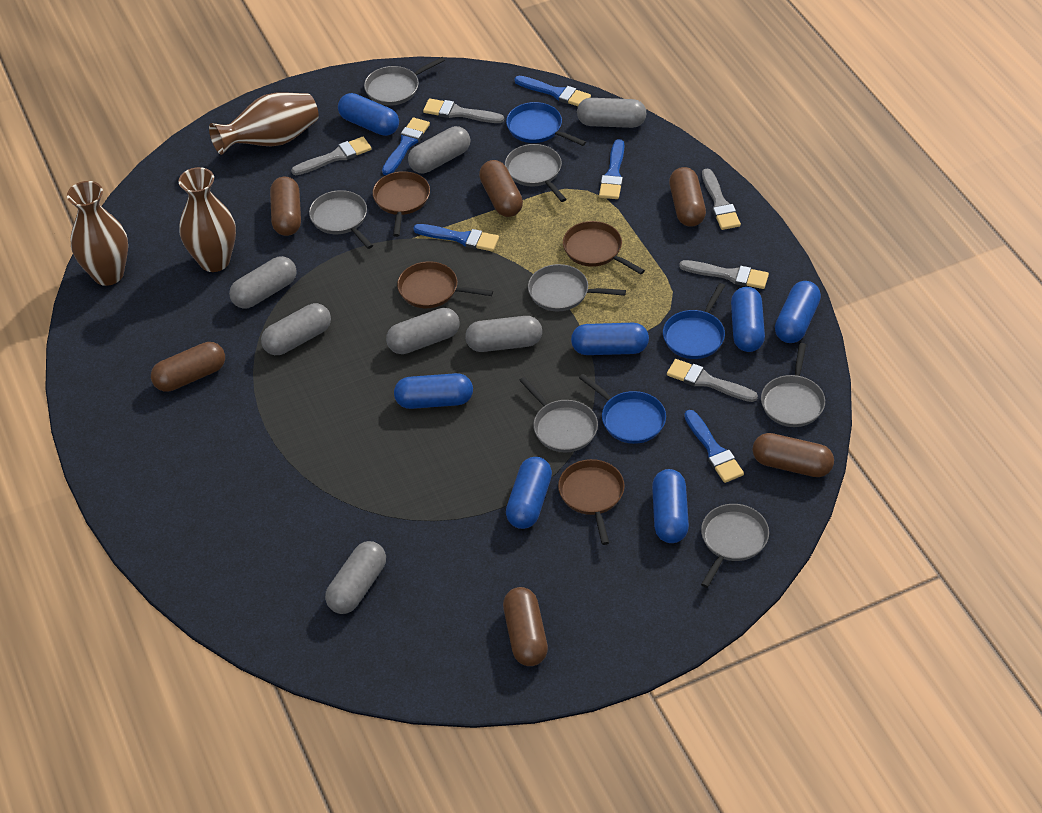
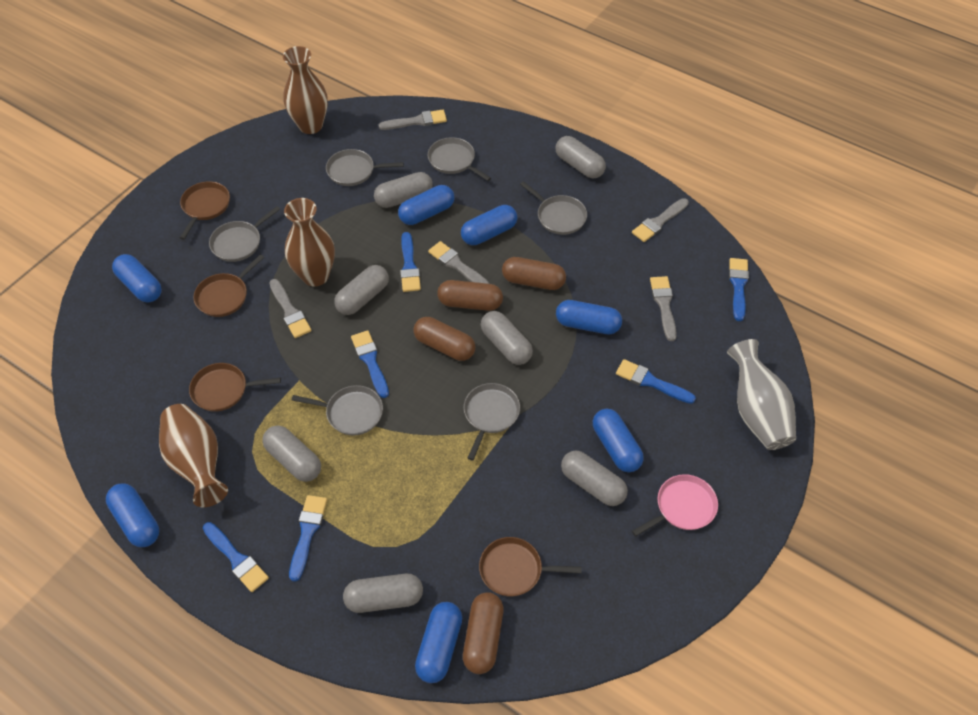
blue brush: [382,118,430,175] [414,224,499,251] [514,76,591,106] [599,139,624,199] [684,410,744,483] = 5 -> [203,522,269,592] [289,495,327,582] [351,331,389,398] [400,232,421,292] [616,359,696,404] [729,258,749,321] = 6
blue pan: [506,102,586,146] [579,374,666,444] [663,283,725,359] = 3 -> none = 0
brown capsule: [151,342,225,392] [270,177,301,236] [479,160,523,217] [503,587,548,666] [669,167,706,227] [752,433,834,477] = 6 -> [413,317,475,361] [437,280,503,311] [463,592,503,674] [502,257,566,290] = 4
grey pan: [309,190,373,249] [364,57,445,106] [505,144,566,202] [519,377,598,452] [528,264,626,311] [701,504,769,588] [761,343,825,427] = 7 -> [209,206,280,262] [292,385,383,436] [326,149,404,186] [428,137,491,181] [464,383,520,461] [520,181,587,235] = 6
grey vase: none = 0 -> [727,339,796,450] = 1
pink pan: none = 0 -> [632,474,718,537] = 1

